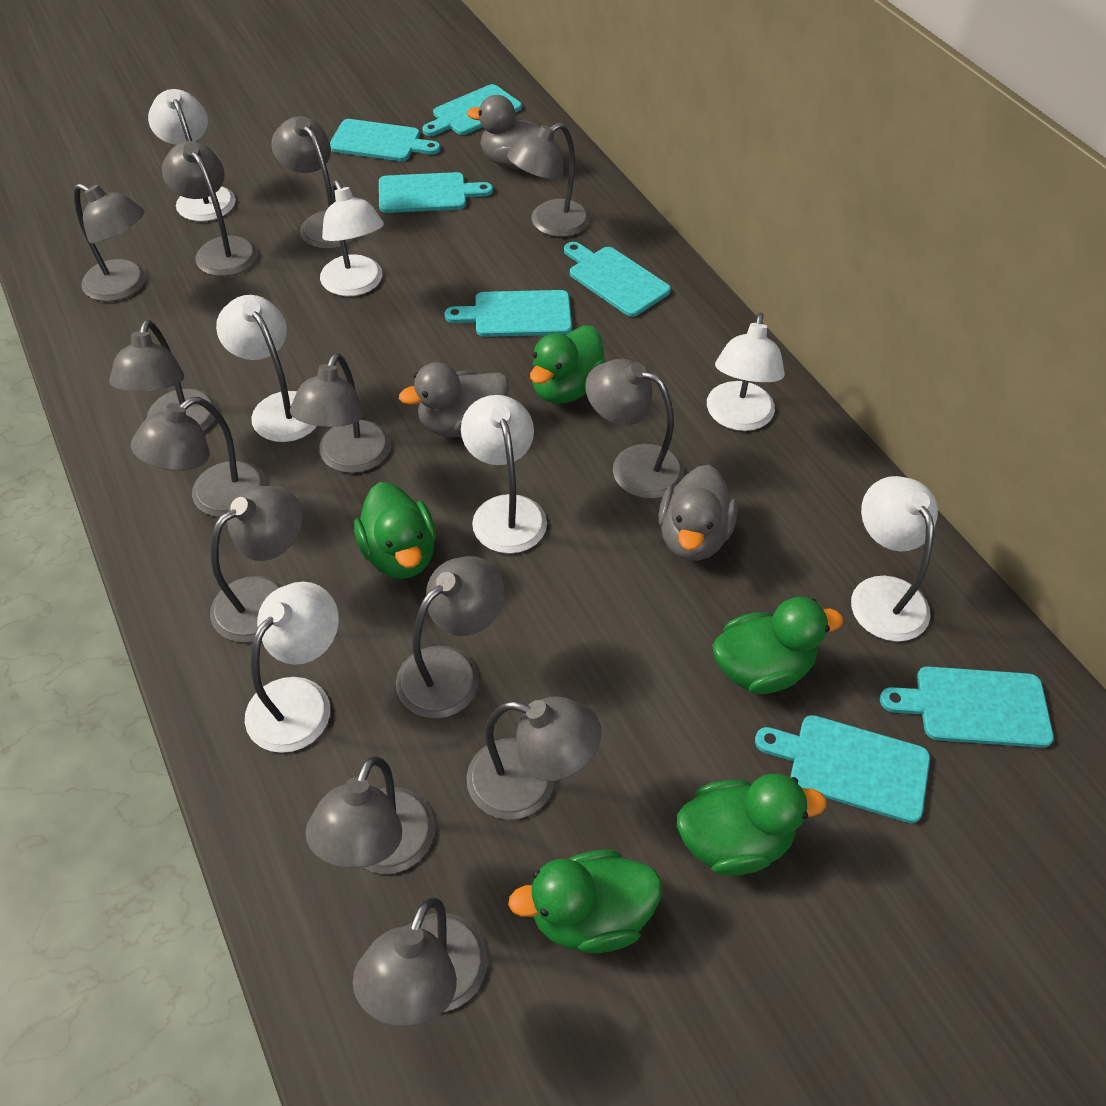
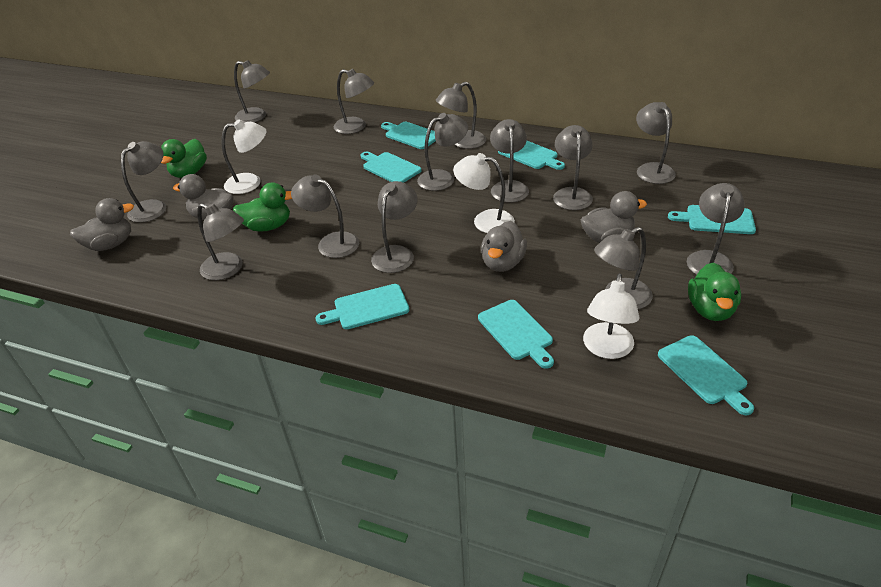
green duck: [354,482,436,579] [508,850,662,953] [530,326,606,404] [677,774,827,876] [712,597,843,694] = 5 -> [161,139,207,178] [233,182,292,231] [688,263,741,321] = 3
grey duck: [399,362,509,437] [467,95,554,169] [658,465,738,561] = 3 -> [70,198,134,251] [173,174,234,220] [481,221,527,272] [581,191,647,243] = 4
white lamp: [148,89,236,222] [216,295,317,442] [245,582,339,753] [320,180,384,296] [461,395,547,554] [707,312,785,431] [851,476,938,642] = 7 -> [222,120,266,194] [453,153,515,233] [583,273,640,359] = 3

